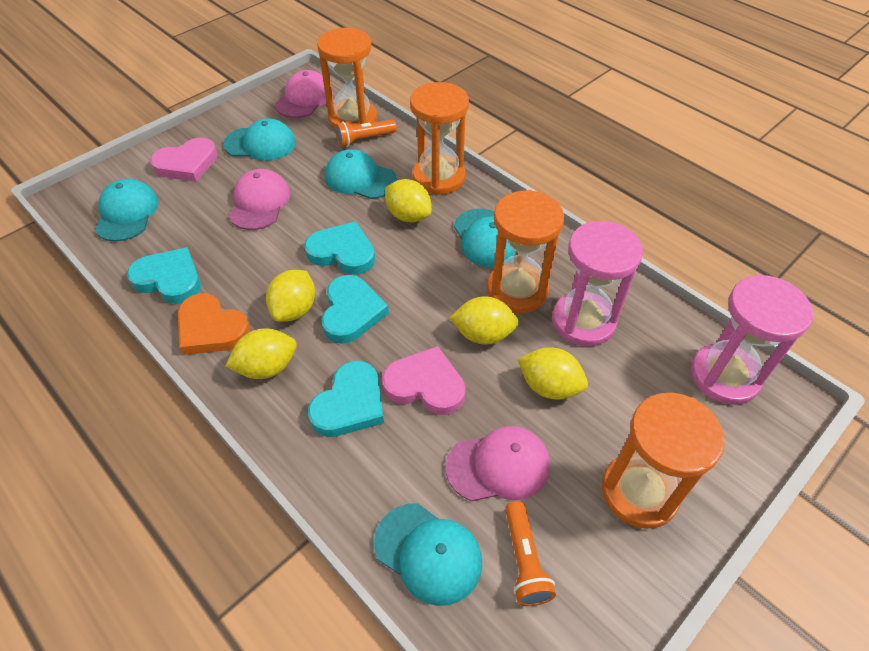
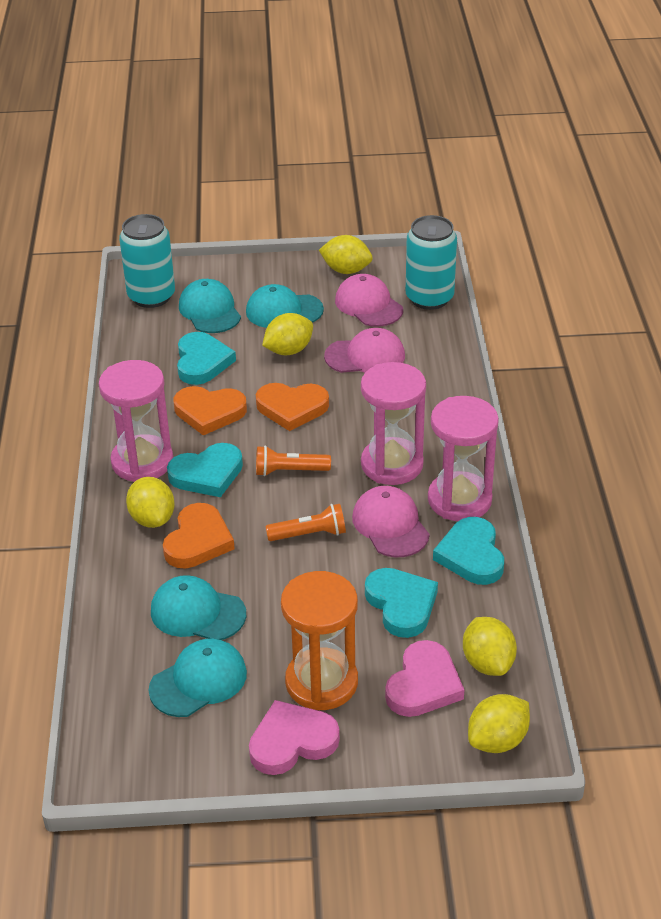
orange heart: [178,293,251,355] = 1 -> [163,503,235,569] [174,386,247,435] [256,383,329,431] = 3
orange hourglass: [317,28,377,129] [410,82,469,195] [487,190,564,314] [602,393,725,529] = 4 -> [281,571,358,710] = 1
pink hourglass: [552,221,643,347] [691,275,813,405] = 2 -> [99,360,173,482] [361,362,426,485] [428,396,499,521] = 3
turquoise can: none = 0 -> [119,214,175,308] [406,215,457,310] = 2
turquoise cap: [95,179,159,242] [223,118,296,161] [325,149,397,199] [374,503,482,606] [454,209,516,267] = 5 -> [149,639,247,717] [151,575,246,640] [179,279,241,333] [246,284,324,328] = 4

